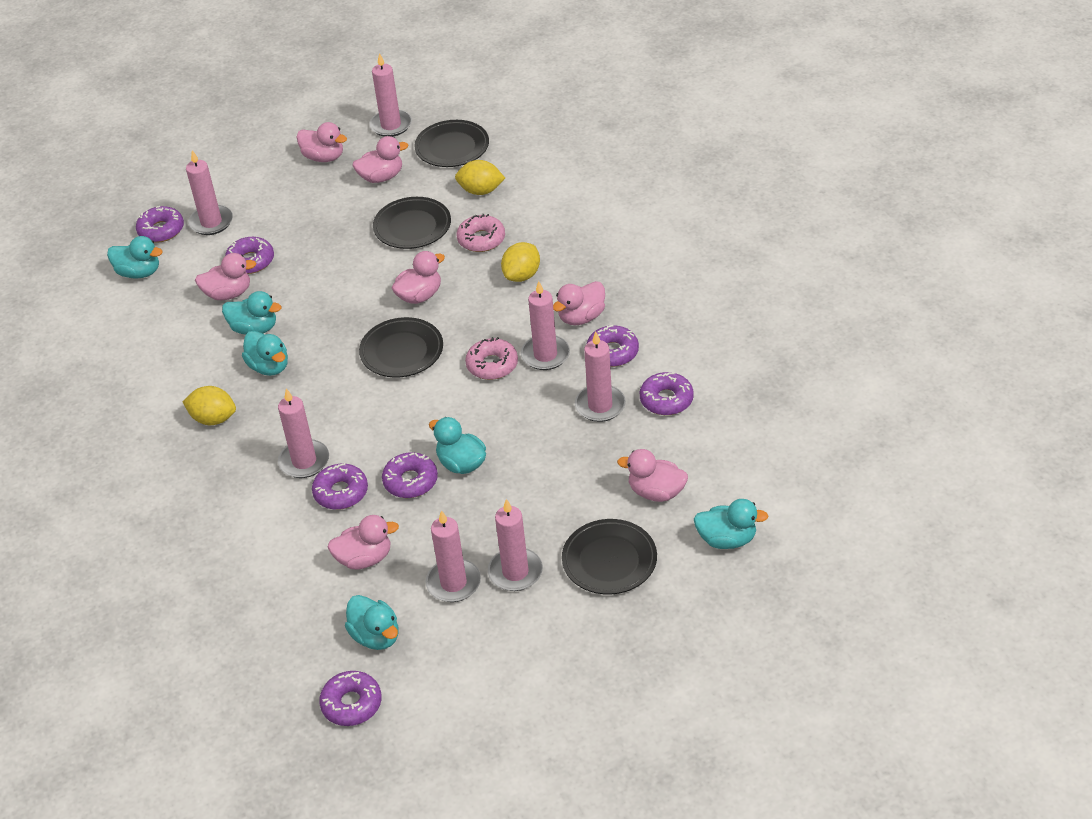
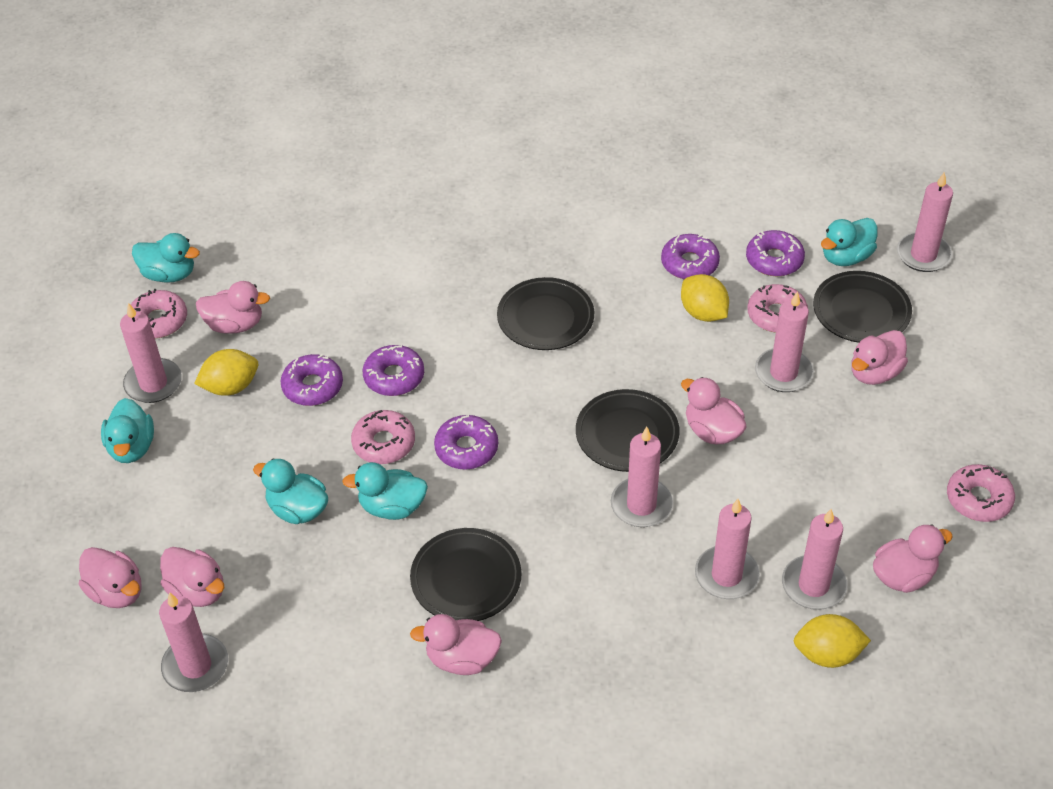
pink donut: [456,214,505,252] [465,337,518,380] = 2 -> [131,289,187,338] [351,410,415,464] [747,284,808,333] [947,464,1015,522] = 4
purple donut: [136,206,184,242] [225,237,274,274] [312,463,368,510] [319,671,382,726] [382,452,438,498] [587,325,639,367] [640,372,694,415] = 7 -> [281,354,343,406] [362,345,424,396] [434,415,498,470] [661,234,720,279] [746,230,805,276] = 5
turquoise duck: [107,236,163,279] [222,291,281,335] [242,331,288,376] [345,595,398,650] [429,417,486,474] [694,499,769,549] = 6 -> [101,398,154,463] [132,233,200,283] [253,459,328,524] [342,462,428,520] [821,218,877,266] = 5

